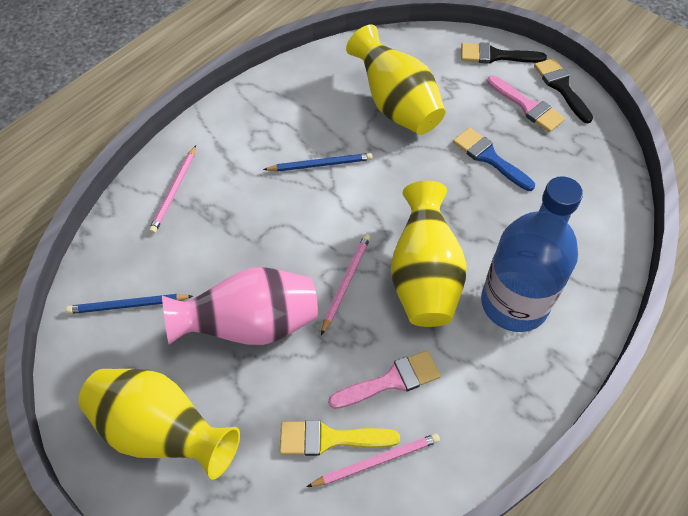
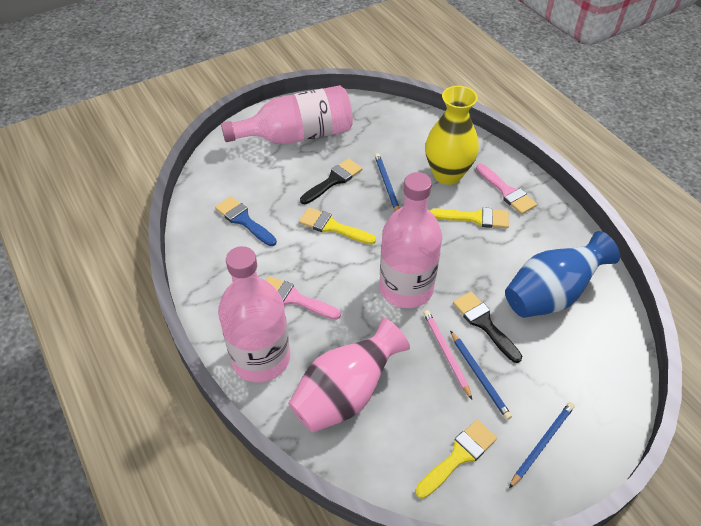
blue bottle: [481,176,583,332] = 1 -> none = 0
blue pencil: [66,294,193,314] [263,153,373,172] = 2 -> [375,153,400,211] [450,330,512,420] [509,402,575,488] = 3
blue vase: none = 0 -> [505,231,620,318] = 1
pink bottle: none = 0 -> [218,246,290,383] [221,85,353,144] [379,172,442,308] = 3
pink pencil: [149,145,196,234] [307,433,440,487] [321,234,371,335] = 3 -> [423,310,472,399] = 1
yellow brush: [280,420,400,456] = 1 -> [299,207,376,245] [415,419,497,499] [430,207,509,228] = 3
yellow vase: [78,369,240,480] [346,24,445,135] [391,181,467,327] = 3 -> [425,86,479,185] = 1

